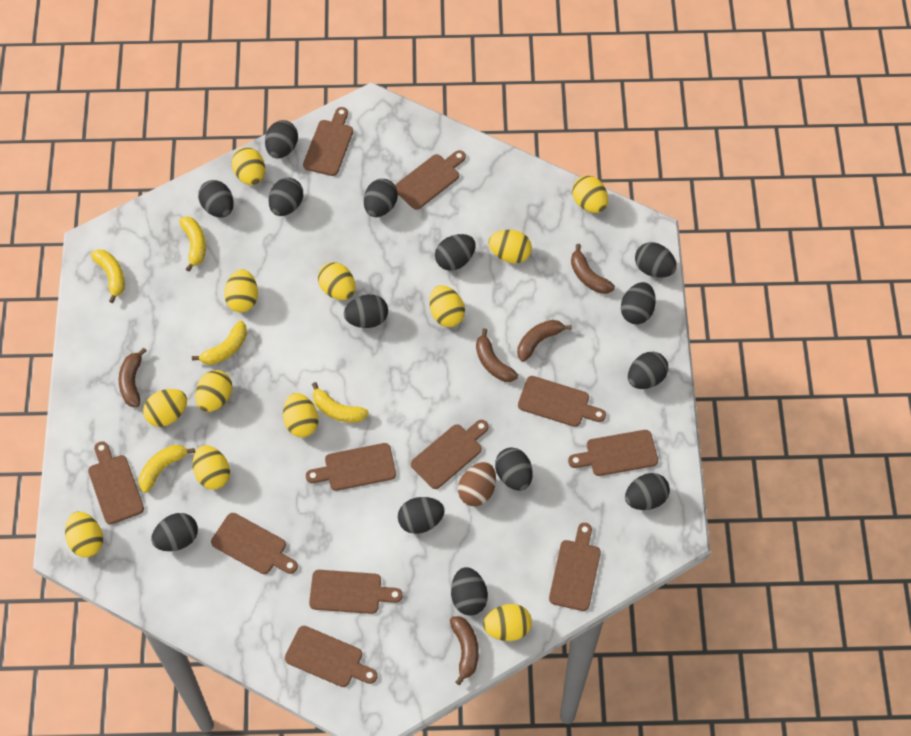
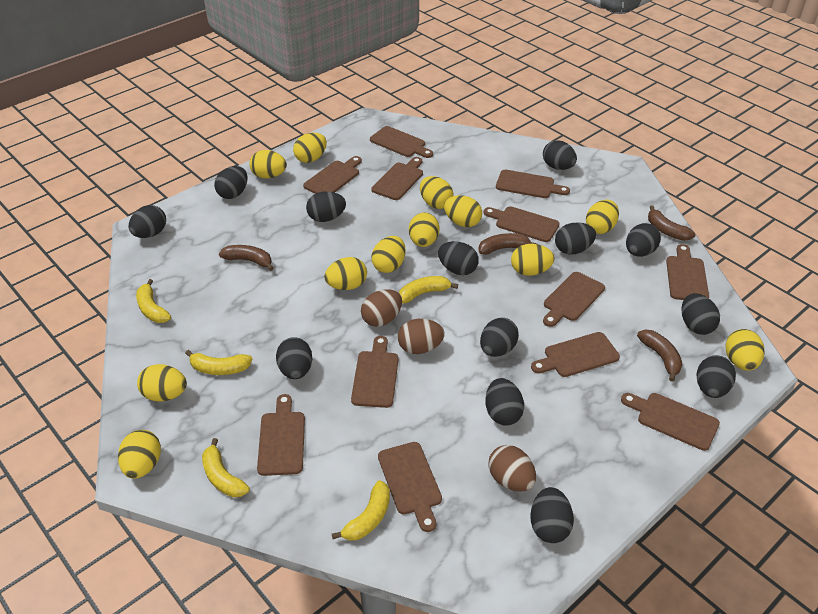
black egg: [151,513,198,551] [198,180,234,218] [265,120,298,158] [269,178,303,216] [344,294,388,328] [364,179,398,217] [398,497,445,534] [435,234,476,271] [451,567,488,616] [495,448,533,491] [621,282,656,324] [625,473,670,510] [628,352,668,389] [635,242,677,278] = 14 -> [128,205,166,238] [214,166,248,199] [276,337,312,379] [306,191,346,222] [438,241,479,275] [480,318,519,357] [485,378,524,426] [530,487,574,543] [543,140,577,170] [555,222,596,254] [626,223,661,257] [682,293,720,335] [697,355,736,398] = 13
brown banana: [119,348,147,407] [450,616,479,685] [476,328,518,382] [517,320,572,362] [571,244,615,294] = 5 -> [219,245,273,271] [478,233,537,255] [637,329,683,382] [648,205,696,241] = 4
brown cutting board: [88,441,144,525] [211,513,298,574] [285,626,378,687] [303,107,353,176] [306,443,396,491] [309,570,403,614] [395,150,466,210] [411,420,489,489] [518,376,606,427] [549,523,601,611] [568,430,658,476] = 11 -> [257,394,305,476] [303,156,362,194] [351,336,399,408] [370,126,433,158] [371,157,423,200] [378,442,442,532] [483,206,560,242] [496,170,570,198] [531,332,620,377] [543,272,605,327] [621,393,720,451] [666,244,709,300] = 12
brown egg: [458,462,496,506] = 1 -> [361,289,402,327] [398,319,444,354] [488,445,536,492] = 3

